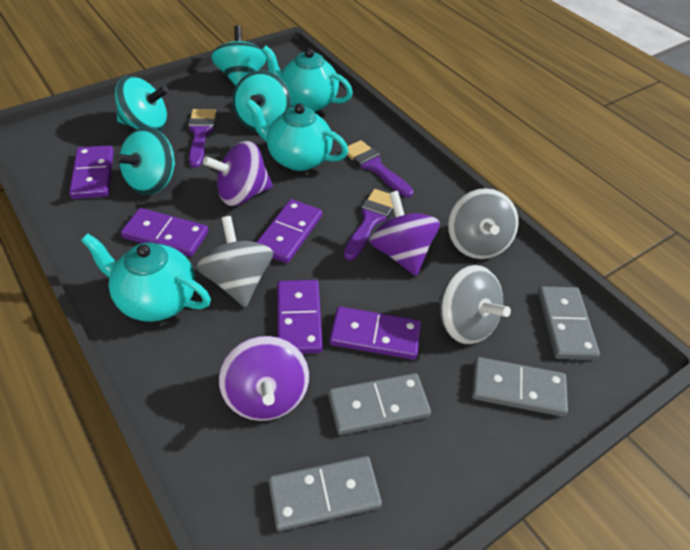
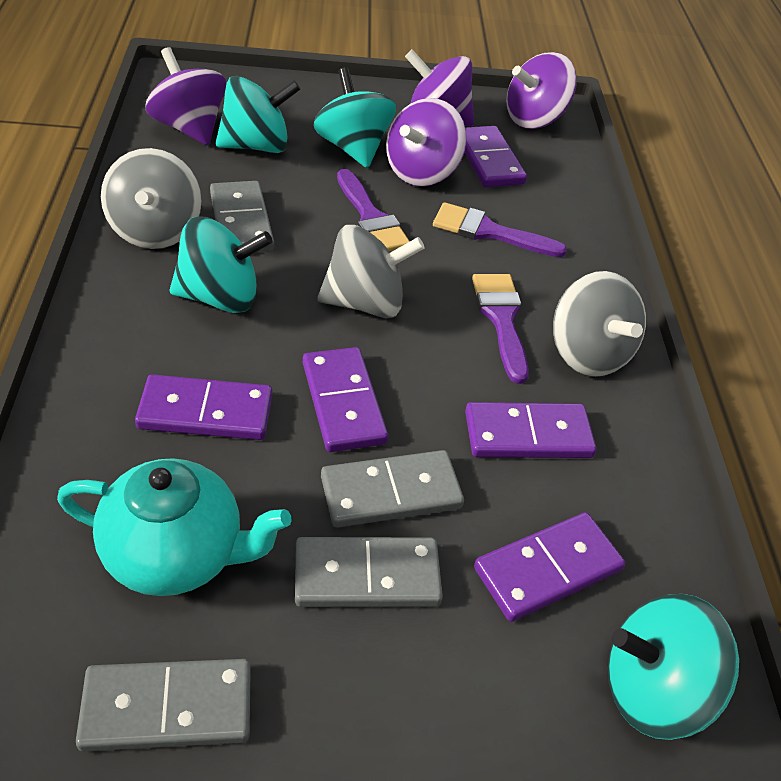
purple spinning top: [203,141,273,206] [219,336,309,421] [369,191,440,276] = 3 -> [145,47,226,145] [386,98,466,186] [405,49,474,126] [506,52,577,129] = 4
turquoise teapot: [81,233,211,322] [246,100,348,171] [261,46,353,112] = 3 -> [57,458,292,596] = 1

